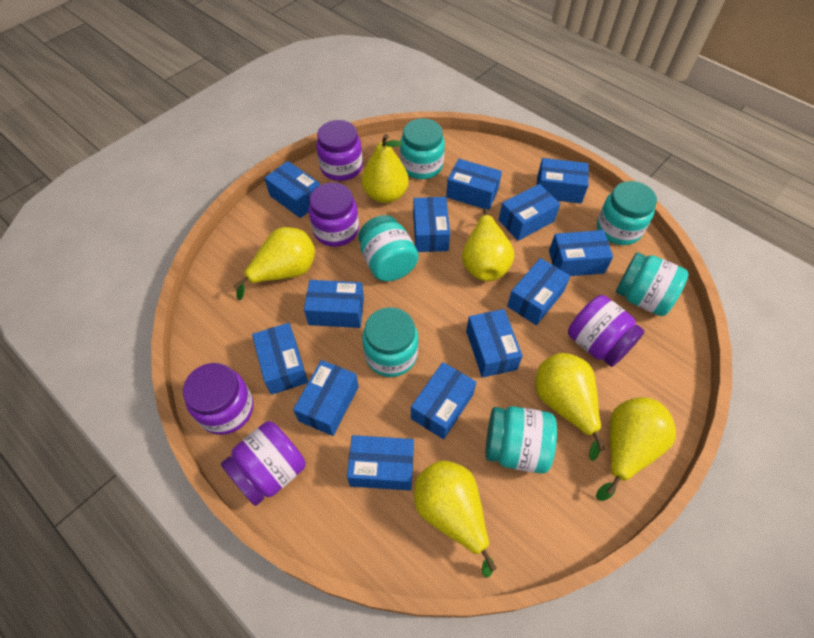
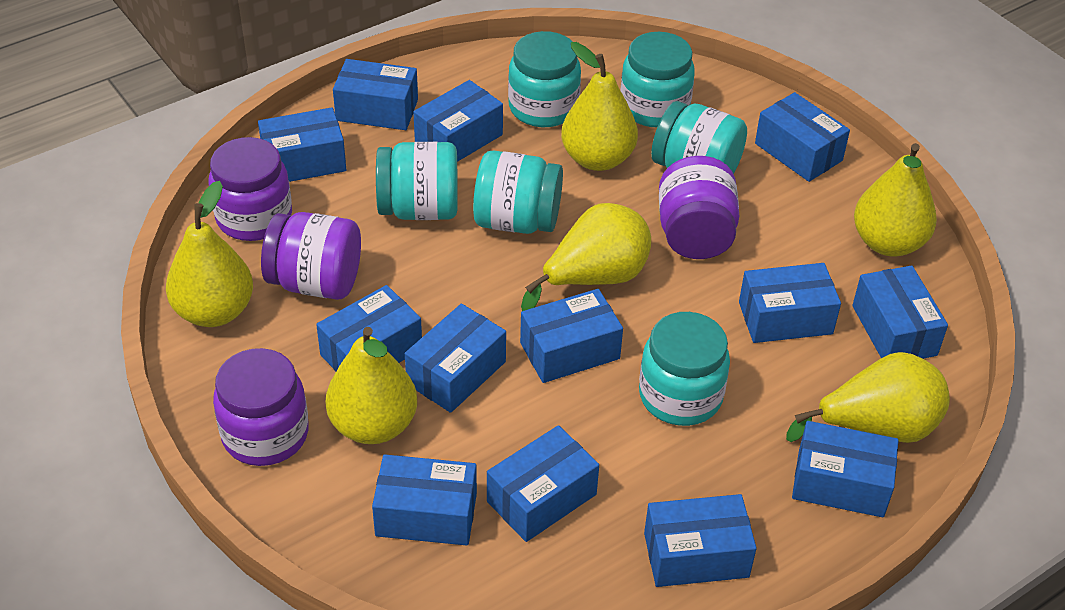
purple jar: [183,363,254,435] [221,421,306,506] [309,182,359,247] [316,120,363,181] [568,295,645,367] = 5 -> [209,137,292,241] [213,348,309,466] [261,212,361,300] [659,156,739,259] = 4

